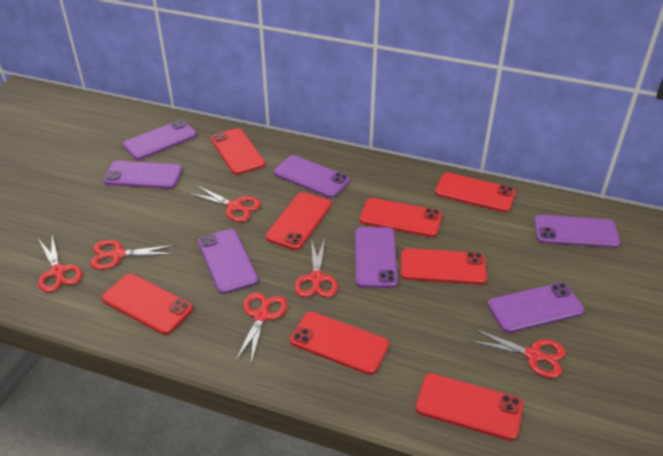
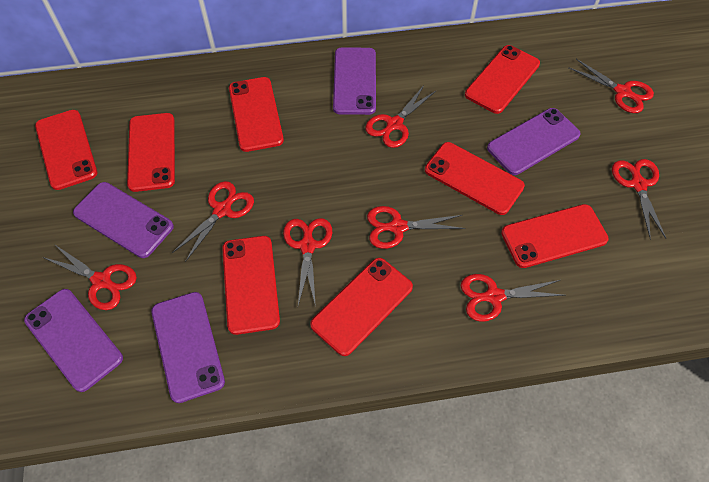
purple phone: [103,161,182,189] [123,120,197,160] [198,229,258,294] [274,155,350,198] [355,227,398,288] [488,283,584,333] [534,215,620,248] = 7 -> [24,289,123,392] [73,182,174,258] [151,292,225,403] [333,47,376,115] [487,108,581,175] = 5
red scissors: [38,235,82,292] [90,240,175,270] [189,186,261,222] [235,292,288,363] [295,238,338,297] [470,329,566,378] = 6 -> [43,244,137,310] [172,181,254,262] [283,218,333,307] [365,85,436,148] [367,206,465,249] [460,274,565,322] [568,59,654,113] [612,159,666,239] = 8

